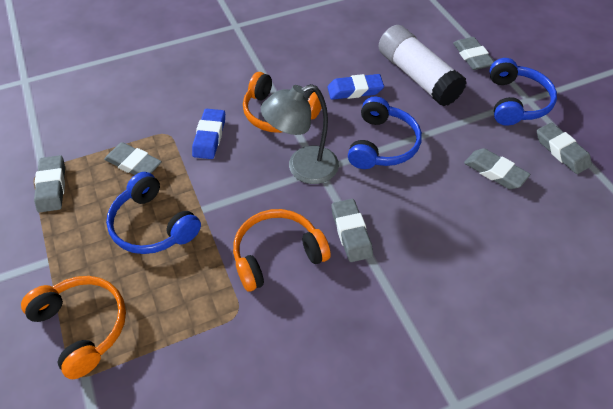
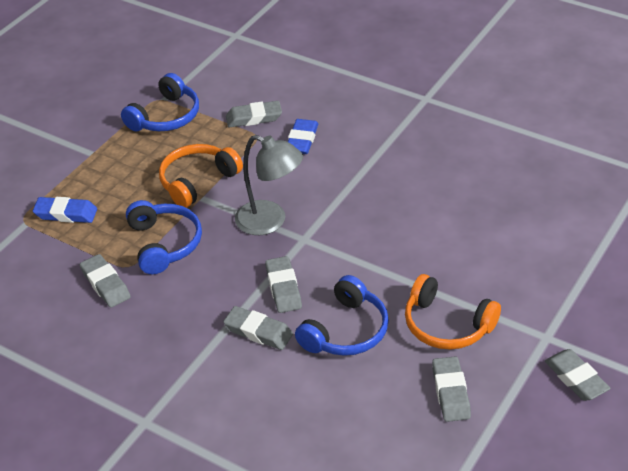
orange headphones: [21,276,126,379] [233,209,331,292] [243,72,322,133] = 3 -> [159,144,243,208] [405,274,501,350] = 2
white glue stick: [379,25,467,106] = 1 -> none = 0

